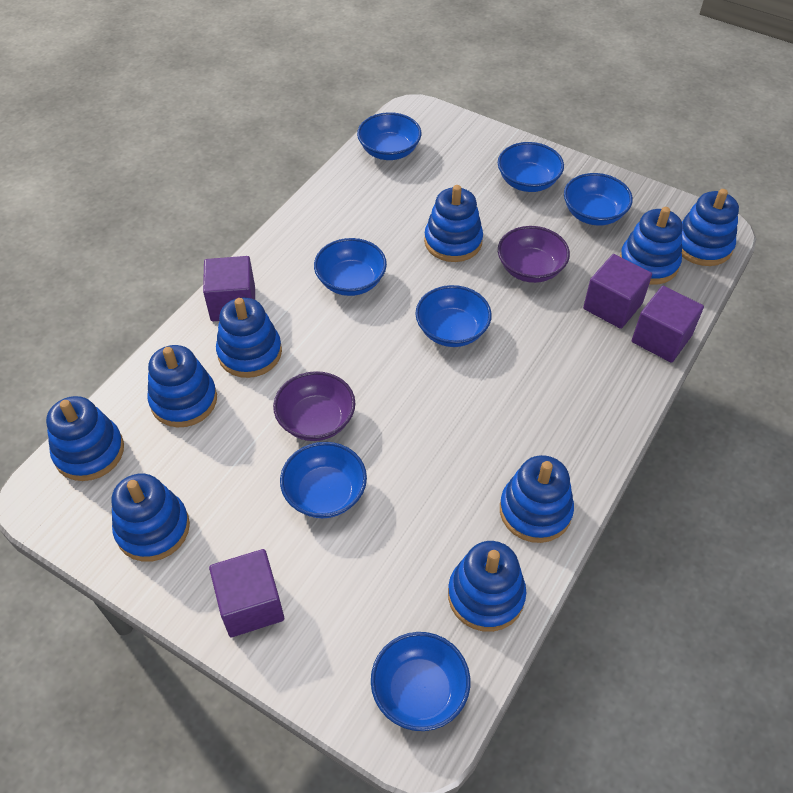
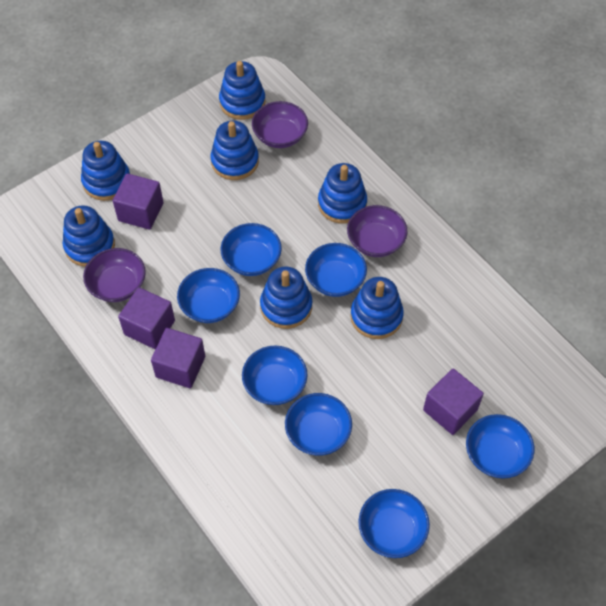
blue stacking toy: [46,396,124,481] [111,473,190,562] [148,345,217,427] [216,298,282,378] [424,185,483,262] [448,541,526,632] [500,455,574,543] [620,207,683,285] [682,189,739,266] = 9 -> [63,206,115,267] [81,141,130,201] [211,120,259,180] [219,61,266,120] [260,266,312,329] [318,163,367,224] [350,277,404,339] = 7
purple bowl: [273,371,355,441] [498,226,570,283] = 2 -> [83,248,146,302] [252,101,308,148] [347,205,407,257] = 3

